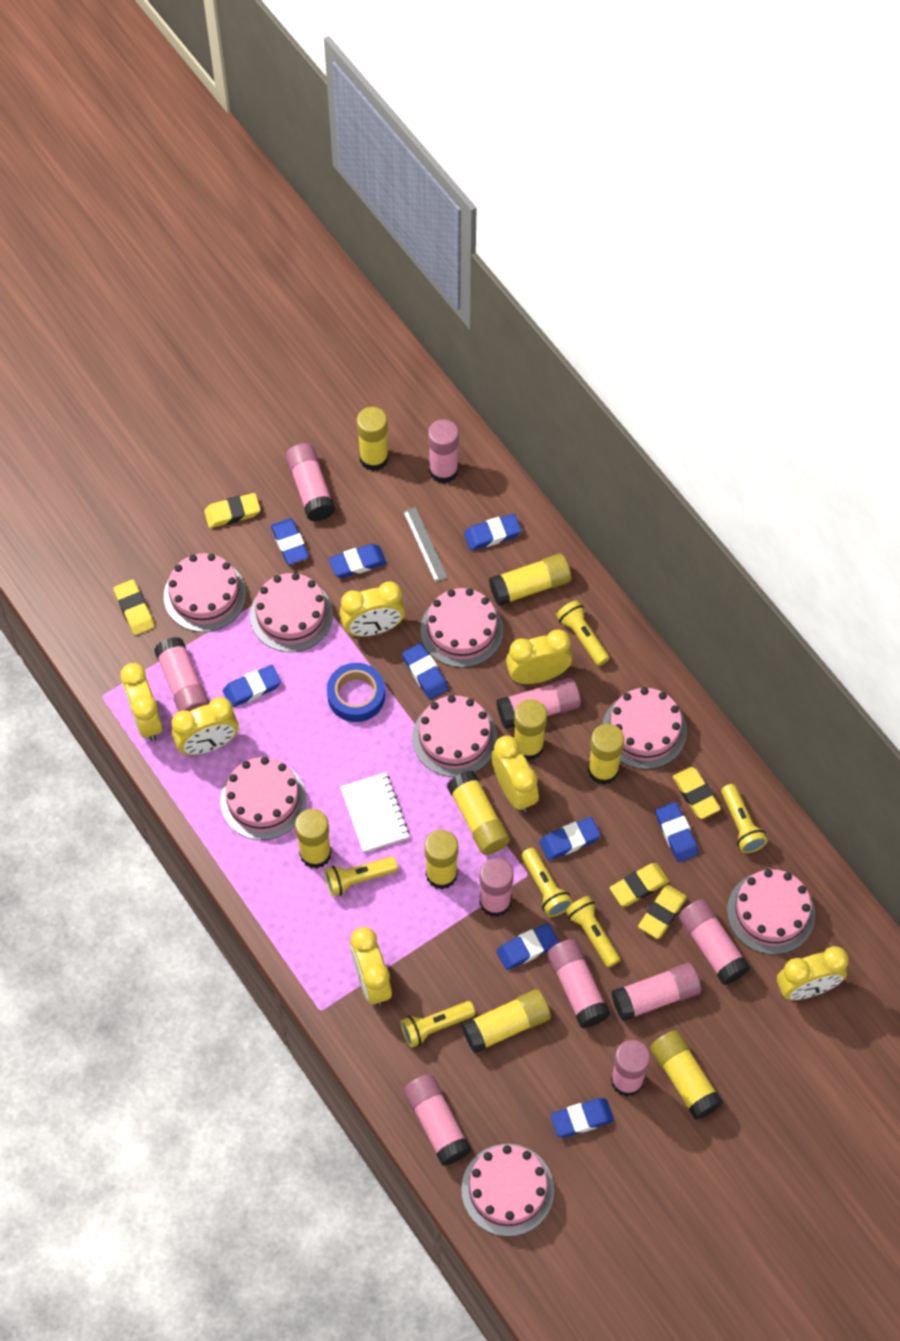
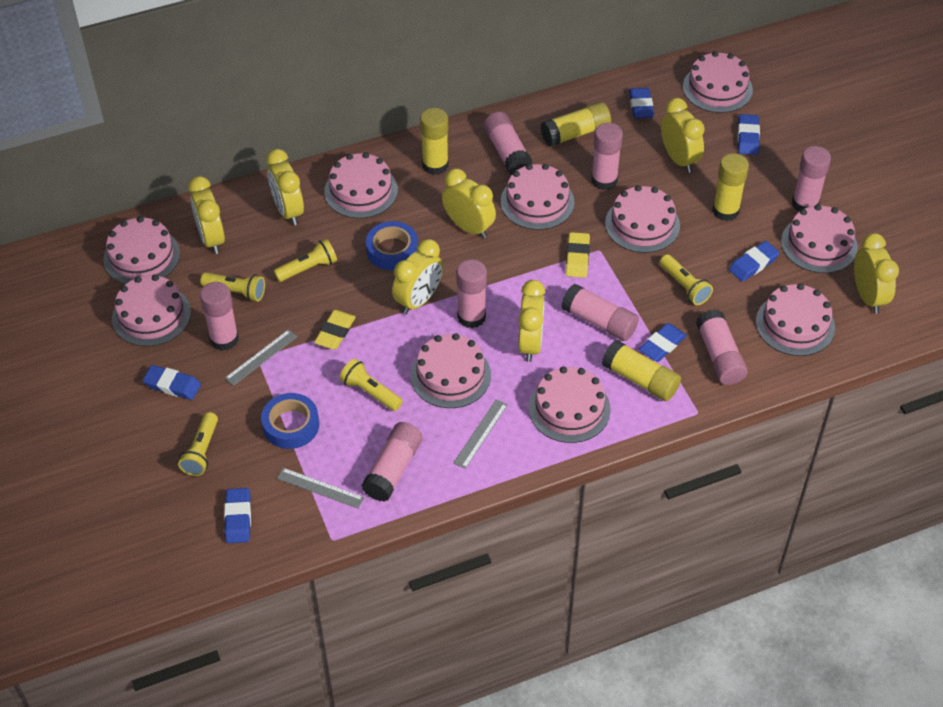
blue eraser: [223,665,281,707] [271,518,309,565] [328,544,386,578] [402,643,449,699] [464,514,521,550] [496,923,559,970] [539,817,601,860] [550,1098,614,1137] [655,802,699,862] = 9 -> [143,365,201,400] [224,488,251,543] [629,88,654,118] [639,323,687,362] [729,241,780,282] [738,114,760,155] = 6
blue tape: [327,663,385,722] = 1 -> [261,393,319,449] [366,221,418,270] = 2
grey ruler: [403,507,448,582] = 1 -> [225,329,297,386] [277,468,364,508] [453,399,508,469] = 3
pink cake: [164,553,246,632] [220,757,307,840] [250,573,333,652] [412,695,497,777] [420,588,504,668] [461,1144,554,1236] [603,687,687,769] [727,869,815,955] = 8 -> [103,216,180,284] [112,274,191,346] [324,152,398,218] [411,333,491,408] [501,164,575,230] [529,366,611,443] [605,185,680,253] [683,51,753,113] [756,283,835,356] [781,204,858,273] = 10
pink glue stick: [154,637,209,712] [286,443,335,521] [404,1074,471,1166] [428,419,459,484] [479,858,514,917] [496,678,581,729] [547,939,610,1028] [611,1040,650,1097] [612,963,701,1021] [678,899,750,985] = 10 -> [200,282,239,351] [361,422,423,502] [456,259,487,328] [484,112,532,175] [561,284,639,341] [591,123,623,190] [696,309,748,385] [792,146,831,212] = 8
white notebook: [340,772,410,853] = 1 -> none = 0
yellow eraser: [113,580,155,635] [204,493,260,528] [610,863,669,906] [638,885,687,939] [673,767,721,819] = 5 -> [314,310,356,349] [566,232,590,278] = 2
yellow flashlight: [324,856,398,897] [401,1001,475,1048] [521,848,573,917] [556,600,609,666] [565,896,620,968] [721,784,768,853] = 6 -> [178,412,218,476] [200,272,265,302] [274,239,337,282] [340,359,403,411] [660,254,713,305] = 5
yellow glue stick: [295,809,332,869] [357,407,389,471] [425,830,458,889] [447,771,510,855] [461,989,551,1053] [489,554,571,606] [514,699,547,761] [588,724,624,785] [650,1030,723,1120] = 9 -> [420,108,449,175] [541,102,611,147] [602,340,681,401] [712,153,749,221] = 4

